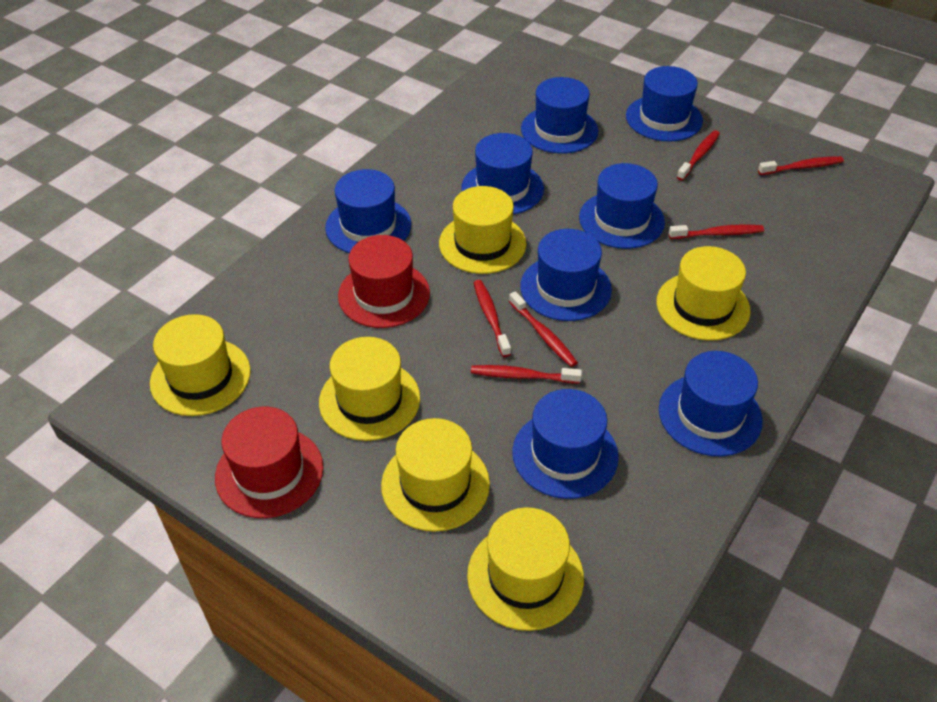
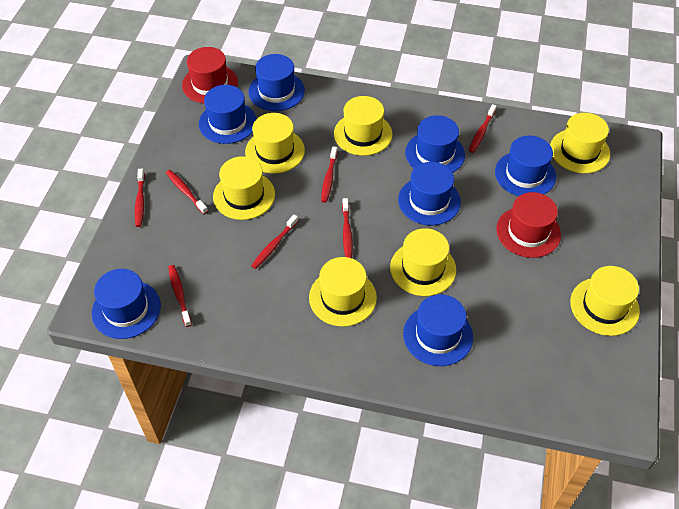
blue hat: [325,169,411,253] [461,133,544,214] [512,389,619,499] [520,229,612,321] [521,77,598,154] [579,163,665,249] [626,66,703,142] [659,351,763,457] = 8 -> [92,269,161,339] [199,85,257,144] [248,54,305,111] [398,162,461,225] [403,294,473,366] [405,115,465,173] [495,135,556,196] = 7
red toothbrush: [471,365,582,384] [474,280,511,357] [509,291,578,367] [669,224,764,239] [677,130,720,181] [758,156,844,175] = 6 -> [135,169,145,227] [166,170,208,214] [168,265,192,327] [251,215,298,269] [321,147,337,203] [342,198,353,258] [469,104,497,153] = 7
yellow hat: [150,314,251,416] [319,337,420,441] [381,418,490,532] [439,186,526,274] [467,507,584,631] [656,246,751,341] = 6 -> [213,156,275,220] [245,113,305,174] [309,257,377,327] [334,96,392,156] [390,228,456,296] [550,113,610,173] [570,266,640,336] = 7

